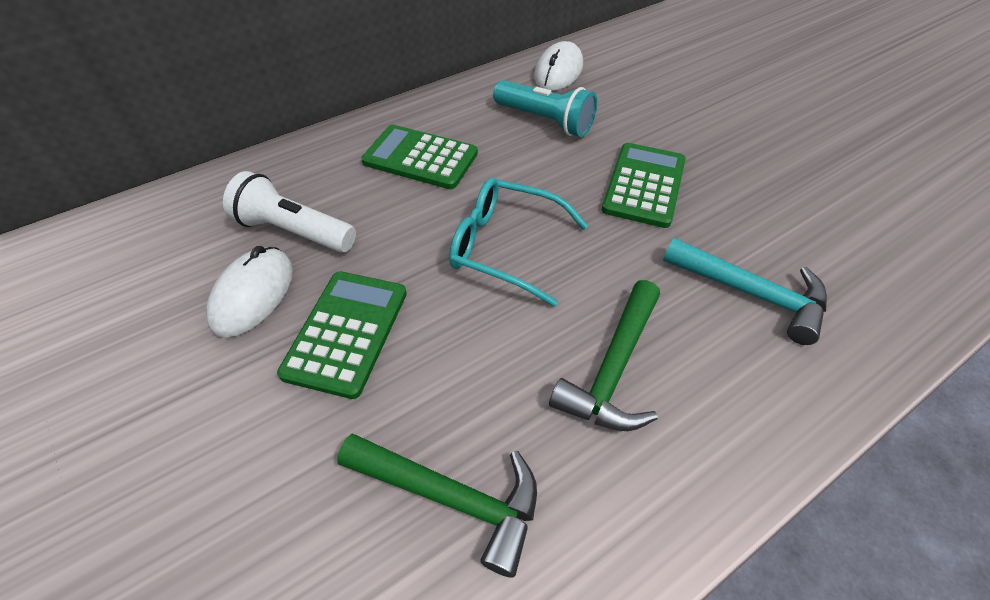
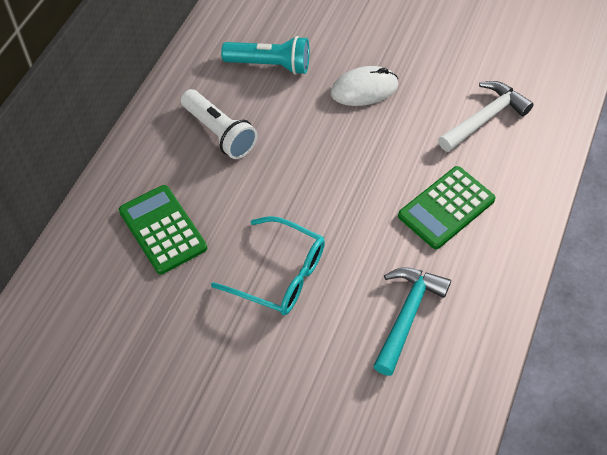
green calculator: [277,271,407,399] [361,125,478,189] [602,143,686,228] = 3 -> [119,185,207,274] [398,166,496,249] = 2
green hammer: [337,434,537,578] [549,280,660,431] = 2 -> none = 0
white hammer: none = 0 -> [438,81,534,152] = 1
white mouse: [206,246,293,337] [534,41,583,91] = 2 -> [331,66,398,106] = 1

